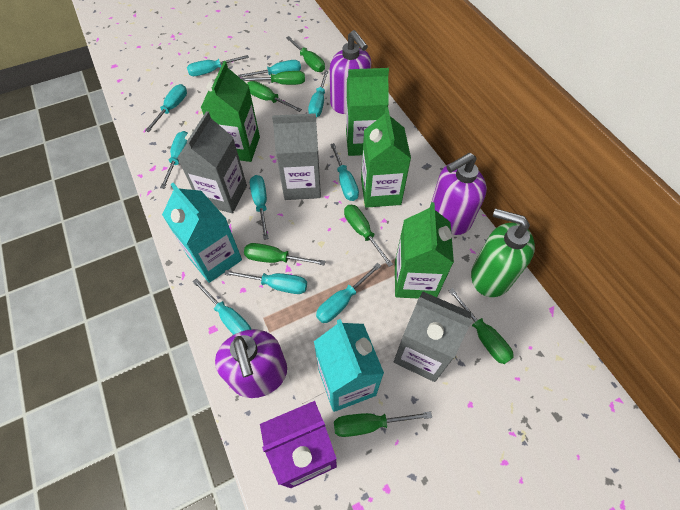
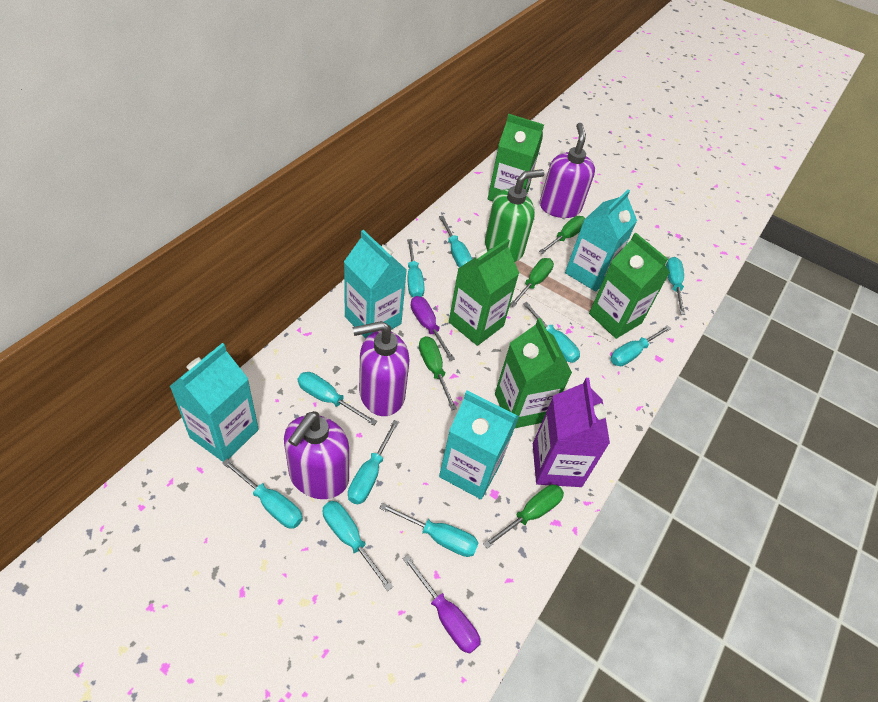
green screwdriver: [241,71,305,85] [244,243,325,265] [247,81,302,112] [286,36,325,72] [334,411,432,437] [344,205,393,267] [449,288,514,364] = 7 -> [419,336,457,410] [483,484,564,549] [510,258,554,307] [539,216,585,254] = 4
grey carton: [177,111,247,213] [272,113,321,200] [394,291,473,382] = 3 -> none = 0
purple screwdriver: none = 0 -> [403,555,480,654] [411,296,455,361] = 2
turquoise carton: [162,183,242,283] [314,319,384,412] = 2 -> [169,343,259,462] [344,230,407,339] [439,391,519,499] [565,189,637,292] = 4

